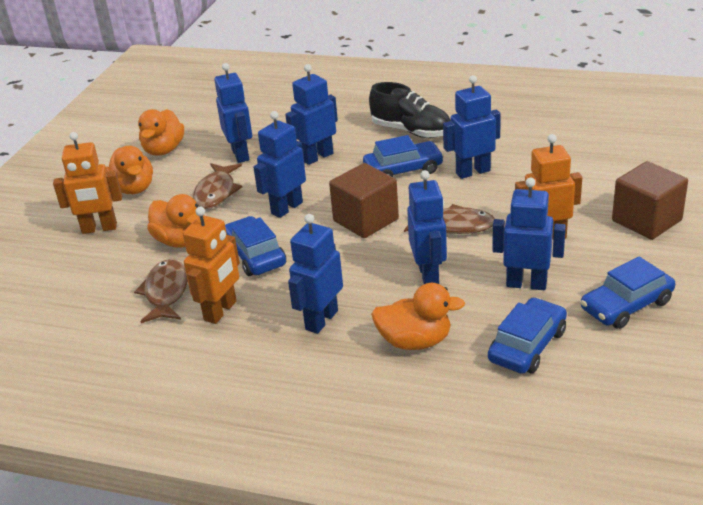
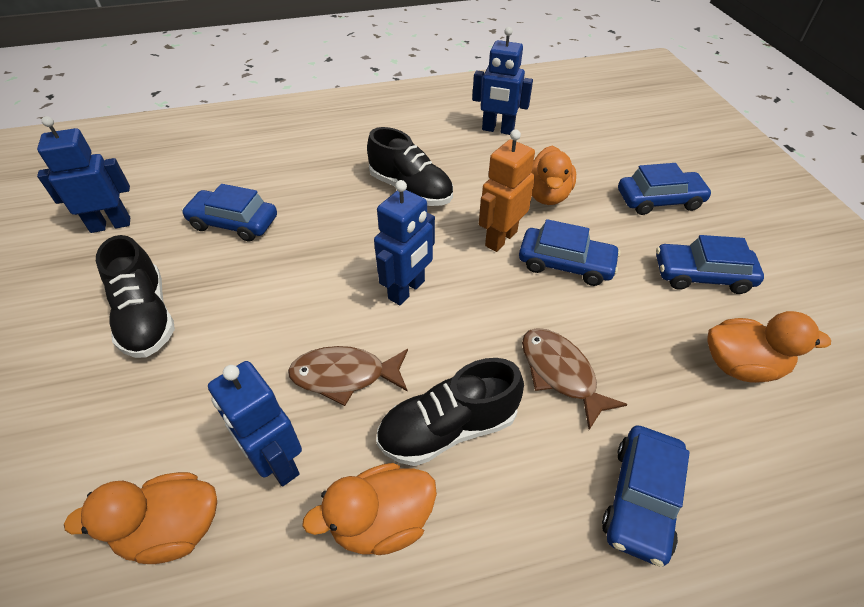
black shoe: [369,82,451,138] = 1 -> [96,235,175,358] [367,127,453,206] [376,358,524,466] = 3
blue car: [225,216,286,276] [363,135,444,177] [488,297,567,374] [581,256,675,329] = 4 -> [182,184,277,242] [519,219,621,286] [602,425,690,567] [618,163,712,215] [656,235,764,294] = 5
blue robot: [214,63,252,163] [253,111,306,218] [285,64,338,165] [288,214,343,334] [407,170,447,284] [443,75,501,179] [492,178,566,290] = 7 -> [37,116,130,233] [208,361,302,486] [374,180,435,305] [472,27,533,135] = 4
brown cube: [329,163,399,238] [612,161,688,240] = 2 -> none = 0
brown fish: [134,259,188,323] [193,163,242,209] [404,204,495,234] = 3 -> [288,346,408,406] [522,328,628,430] = 2
orange robot: [53,132,122,234] [183,206,240,324] [515,134,582,239] = 3 -> [479,129,535,252] = 1

